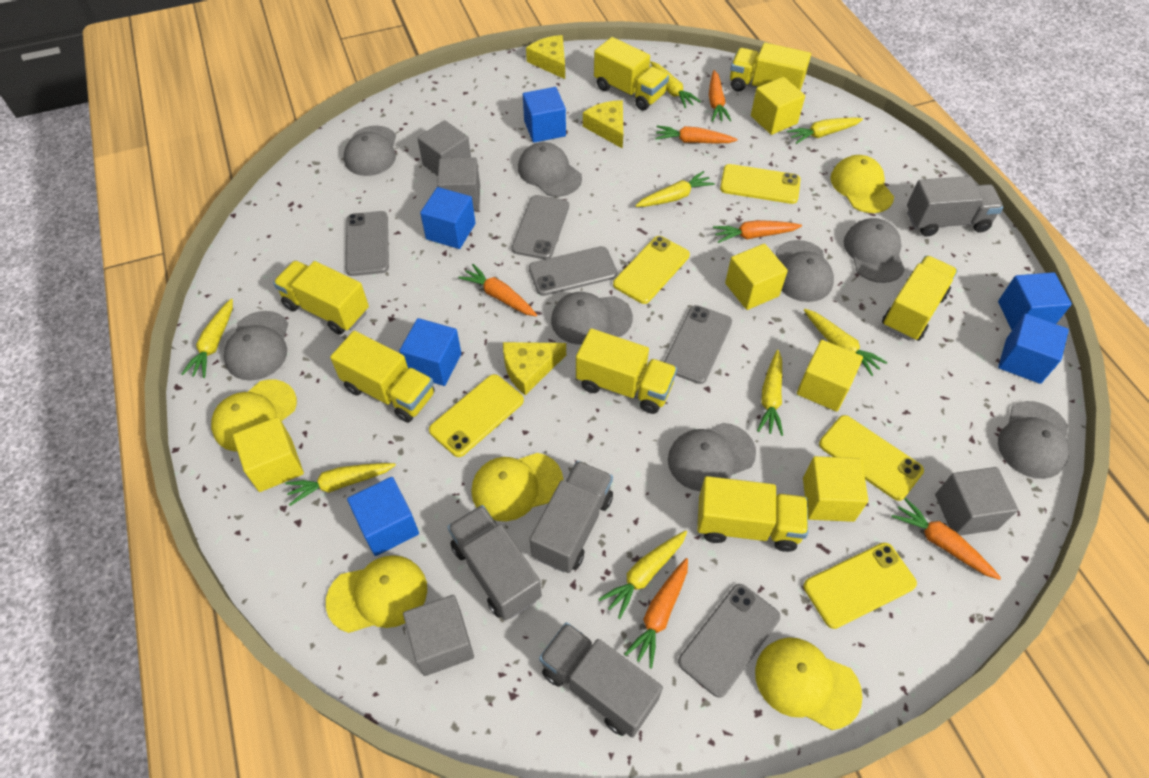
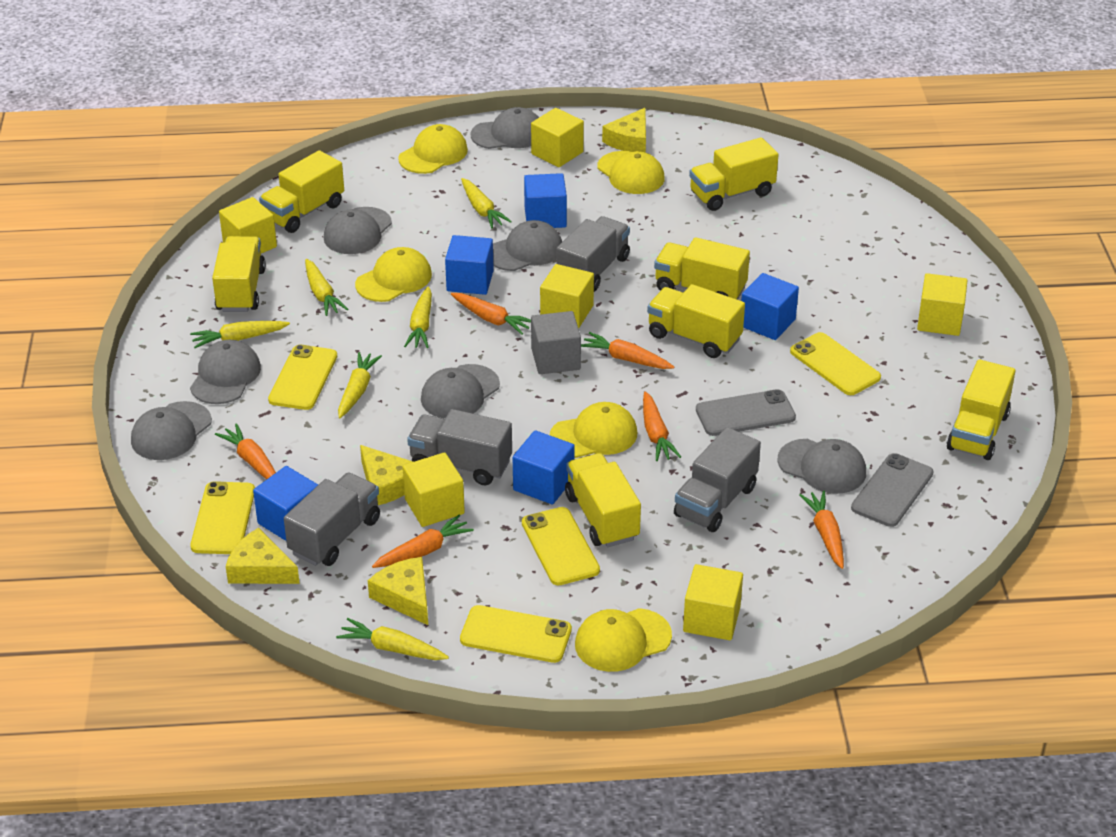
blue cube: [347,477,419,556] [399,318,461,386] [420,187,475,249] [523,87,566,143] [998,272,1072,330] [998,314,1069,384] = 6 -> [253,466,318,541] [445,235,494,295] [513,430,575,504] [524,173,567,228] [741,273,799,340] = 5
grey cap: [224,311,288,381] [344,126,396,176] [518,142,582,197] [551,292,633,344] [668,423,756,491] [776,240,834,302] [844,218,905,283] [998,401,1069,479] = 8 -> [131,401,212,460] [190,340,261,404] [324,207,392,254] [421,364,500,419] [471,107,539,149] [493,220,562,271] [777,439,866,494] = 7
grey cube: [403,595,474,676] [417,120,471,176] [437,158,480,211] [935,467,1018,536] = 4 -> [531,311,581,374] = 1
grey phone: [346,211,389,276] [512,195,569,259] [529,246,617,296] [664,305,732,384] [678,584,780,698] = 5 -> [696,389,796,436] [851,453,933,527] = 2
yellow carrot: [182,299,233,378] [285,463,396,506] [599,530,687,619] [635,171,715,207] [650,61,701,108] [757,350,783,436] [787,117,863,144] [804,309,887,376] = 8 -> [190,321,290,348] [305,259,348,316] [336,618,449,660] [338,352,382,418] [404,287,432,348] [461,178,512,228] = 6
yellow cheese: [503,342,566,395] [526,35,565,79] [583,100,623,149] = 3 -> [226,528,300,584] [360,445,413,505] [368,557,428,625] [602,108,646,153] = 4
yellow cube: [233,417,304,492] [725,244,788,310] [751,77,805,135] [797,340,863,411] [803,456,868,522] = 5 -> [219,197,277,253] [403,452,465,527] [531,108,584,167] [540,264,594,328] [683,564,743,640] [917,273,968,336] = 6

